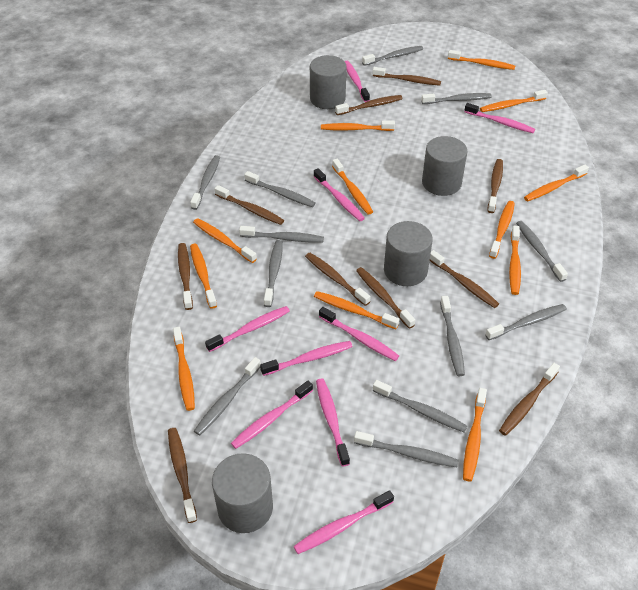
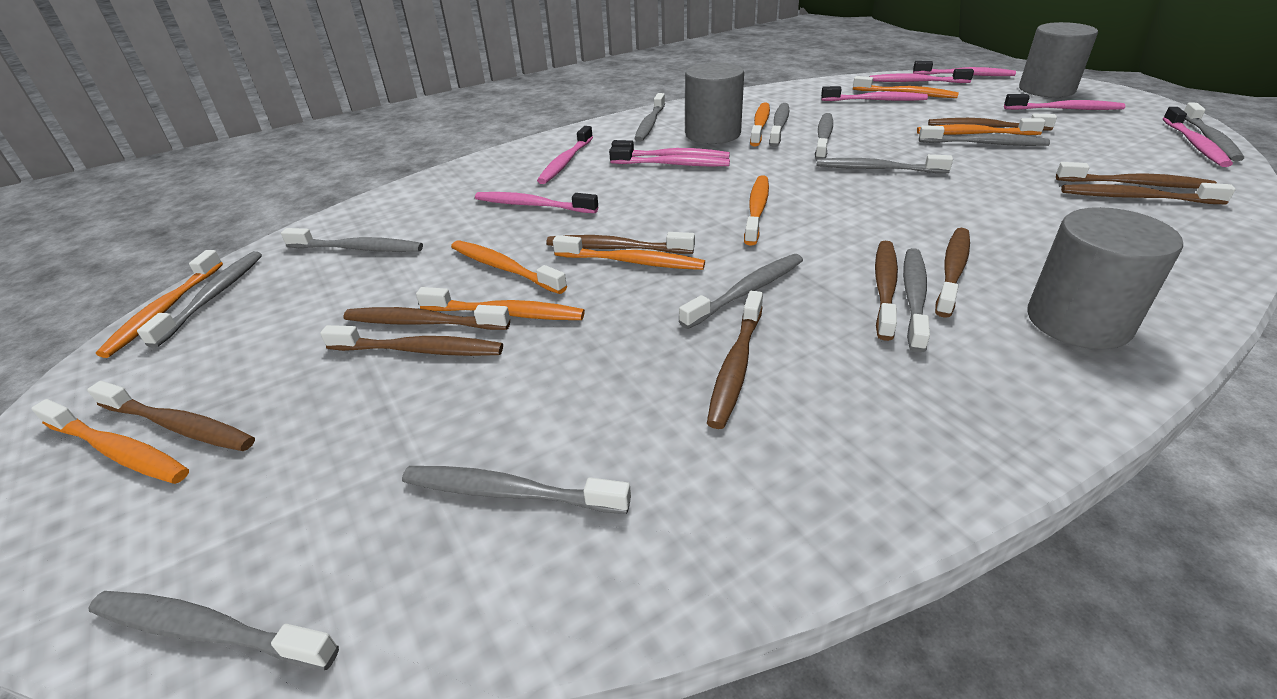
grey cylinder: [212,453,273,533] [310,55,347,109] [384,221,433,286] [422,136,467,196] = 4 -> [685,62,744,144] [1019,22,1098,97] [1027,207,1183,349] = 3
orange toothbrush: [173,327,195,411] [190,244,217,309] [193,218,257,263] [314,291,400,329] [321,120,395,131] [332,159,373,215] [448,50,515,70] [463,388,487,482] [480,90,548,112] [489,201,515,259] [509,226,521,295] [524,165,589,201] = 12 -> [31,399,189,484] [96,250,223,358] [416,287,585,320] [451,240,567,294] [553,235,705,270] [744,175,769,246] [750,102,770,146] [853,76,959,98] [917,118,1046,135] = 9

